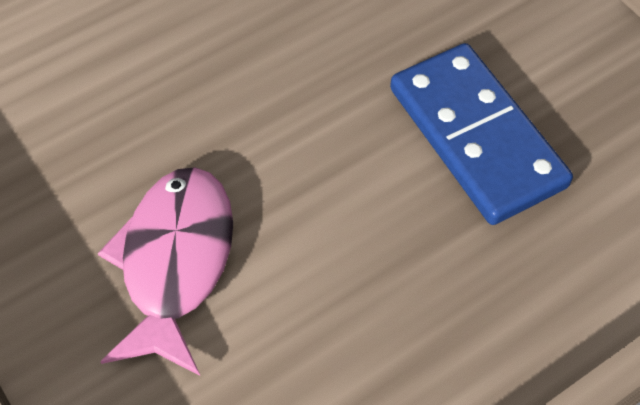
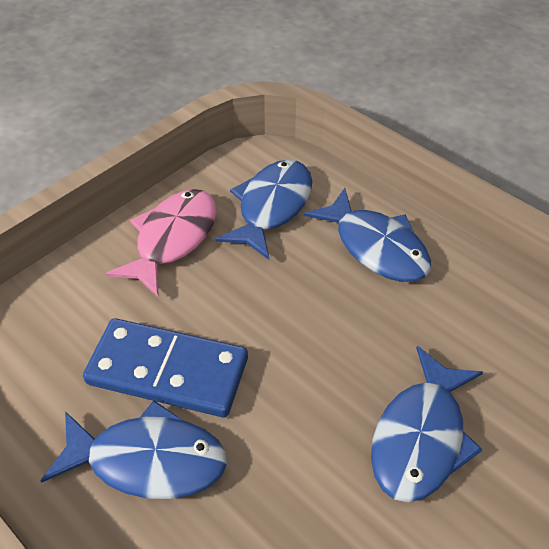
blue fish: none = 0 -> [40,400,227,499] [215,160,312,260] [304,188,431,282] [371,346,483,502] = 4

